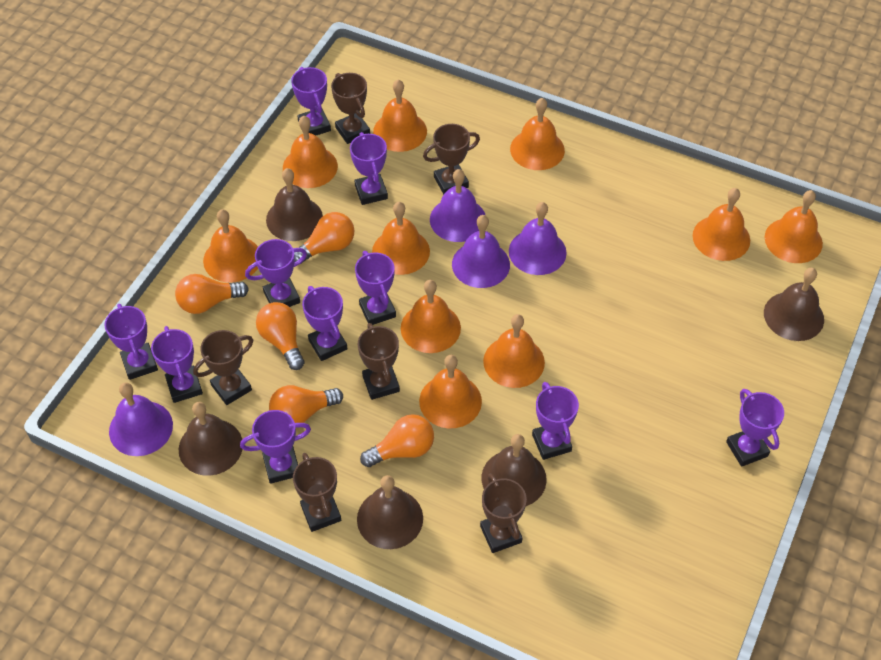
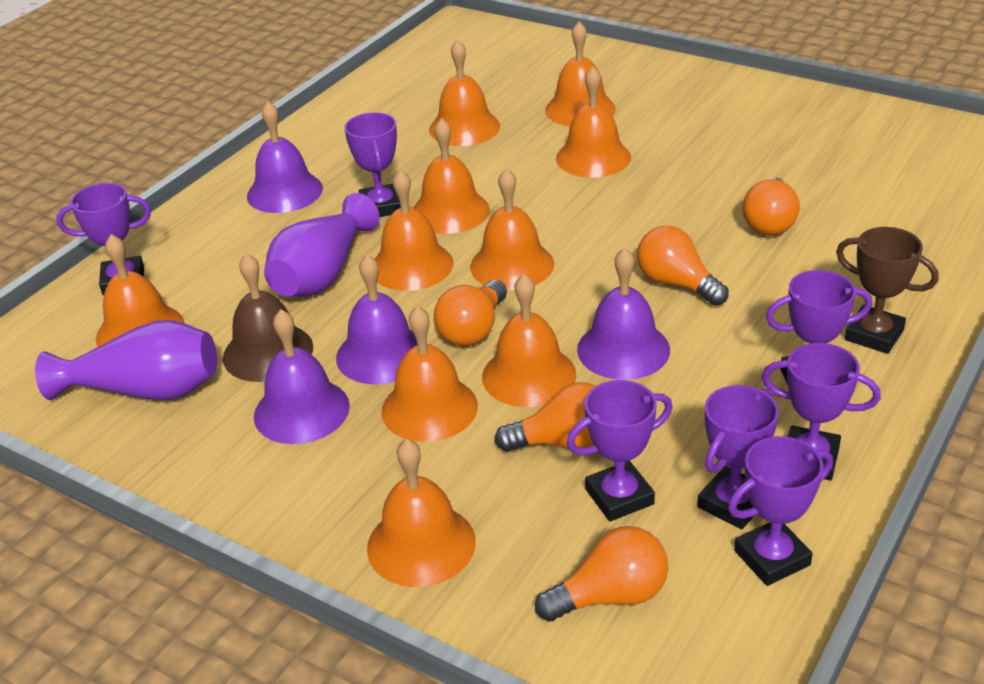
brown bell: [179,402,242,476] [266,168,323,241] [357,475,423,549] [482,434,547,507] [764,268,824,341] = 5 -> [223,253,313,382] = 1
brown trophy: [193,330,253,405] [293,453,341,532] [331,73,370,144] [358,323,400,400] [423,124,480,194] [480,473,527,553] = 6 -> [836,227,939,354] = 1
purple trophy: [104,304,158,380] [151,326,203,403] [240,410,311,484] [245,239,307,307] [291,67,331,136] [302,286,347,361] [350,132,388,205] [355,251,396,325] [532,382,579,460] [726,389,784,467] = 10 -> [56,183,151,295] [344,112,401,217] [567,380,673,521] [697,385,779,529] [728,436,833,586] [762,343,881,481] [766,270,872,385] = 7
purple vase: none = 0 -> [35,320,217,400] [264,193,380,297] = 2

